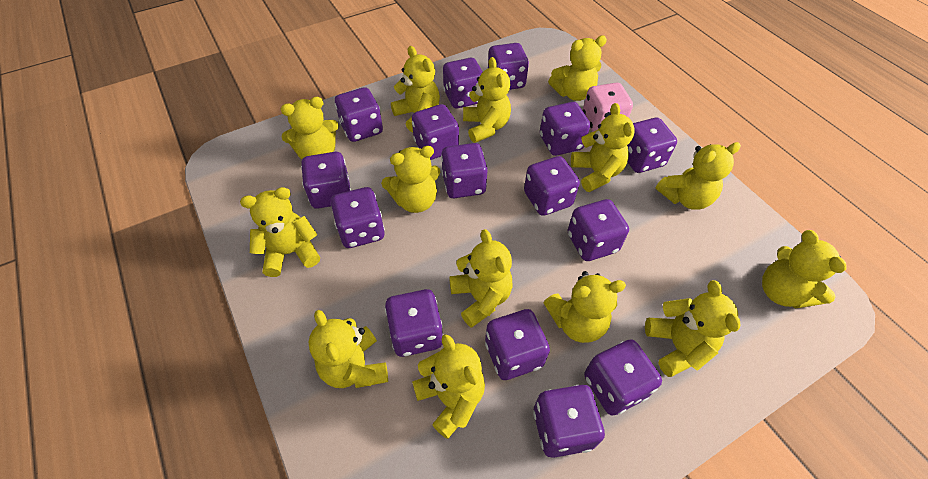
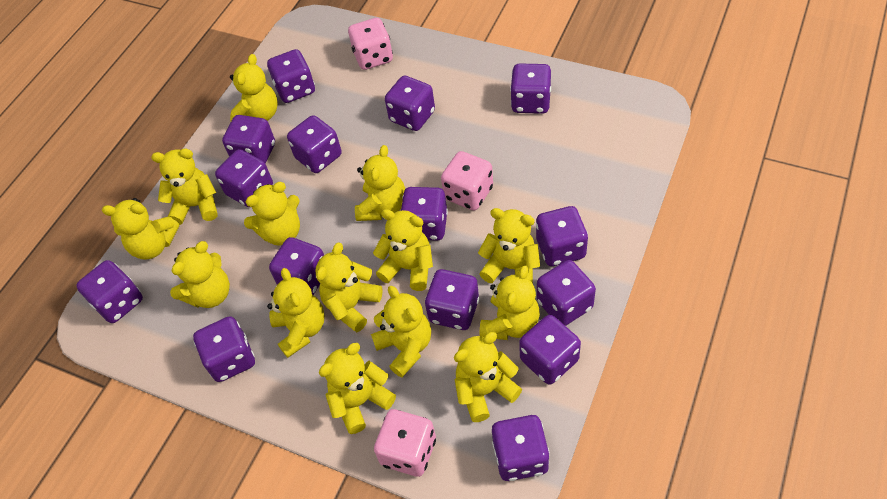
pink dice: [583,83,633,132] = 1 -> [348,18,393,70] [374,409,436,477] [441,151,493,210] = 3

